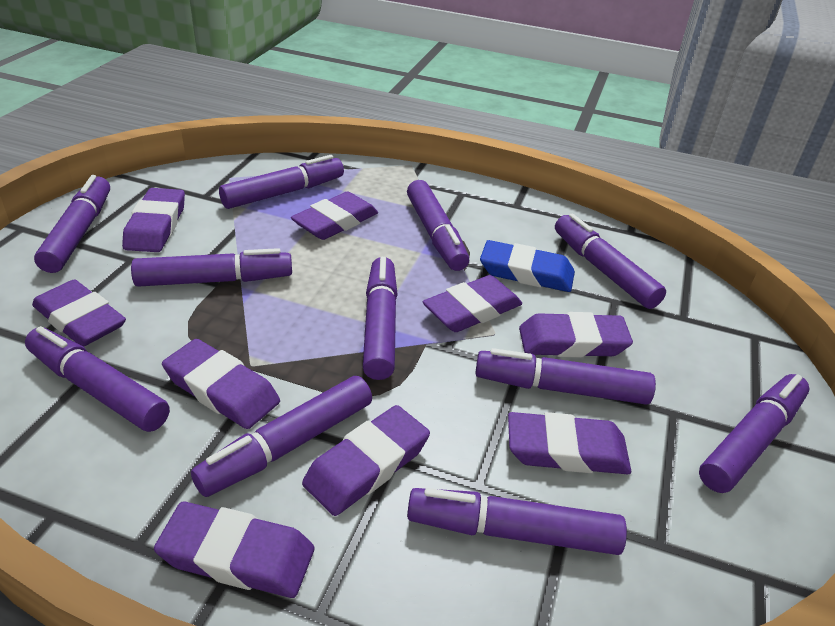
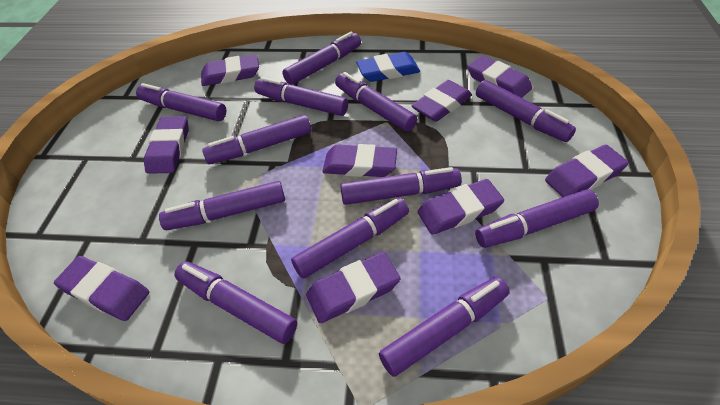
purple marker: [25,326,170,432] [34,175,110,273] [131,248,292,287] [191,376,372,497] [219,155,344,209] [363,257,398,380] [407,180,469,271] [407,488,627,555] [475,348,656,405] [555,213,666,309] [699,374,809,493] = 11 -> [136,83,226,121] [159,181,285,230] [174,262,297,344] [202,115,311,164] [254,77,348,116] [283,32,361,85] [291,198,409,279] [335,72,417,132] [340,167,462,205] [379,277,510,377] [475,189,599,248] [476,80,576,142] = 12

